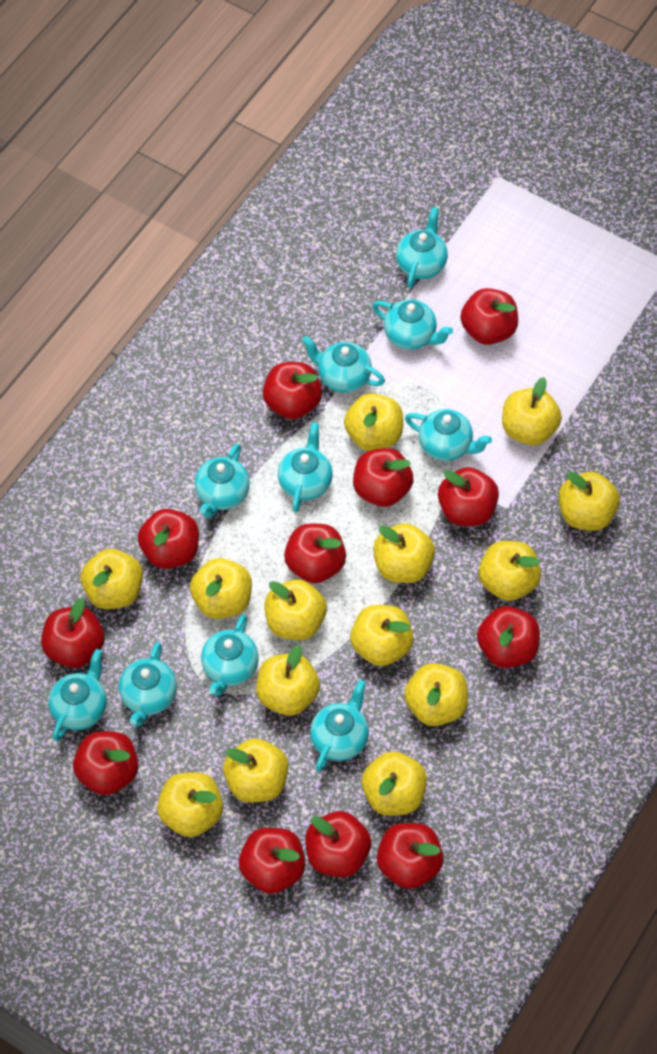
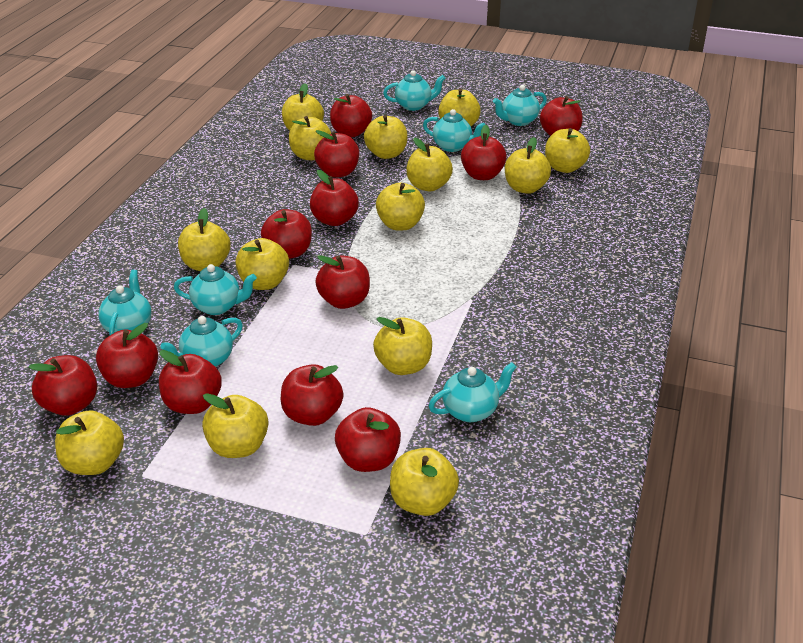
turquoise teapot: [48,649,107,741] [119,642,177,726] [195,443,250,518] [201,614,259,696] [278,422,333,512] [302,336,385,393] [310,680,369,772] [372,299,453,350] [396,207,448,288] [405,409,492,461] = 10 -> [98,270,151,335] [160,316,243,367] [174,264,257,315] [383,70,446,111] [423,109,485,152] [429,362,517,422] [493,85,547,126] = 7

